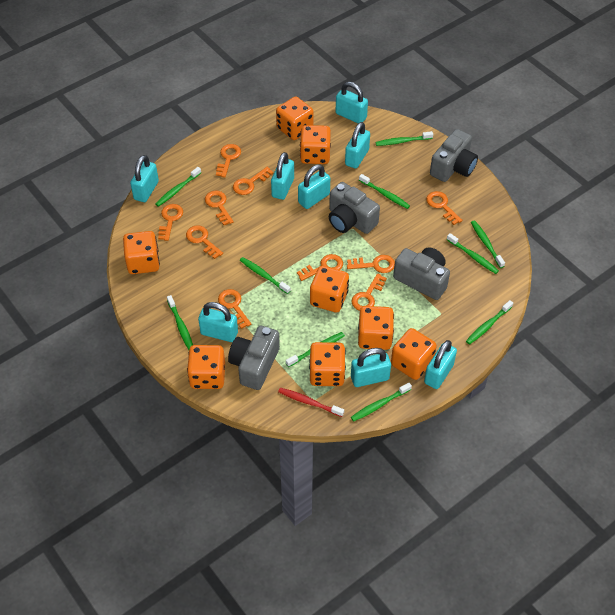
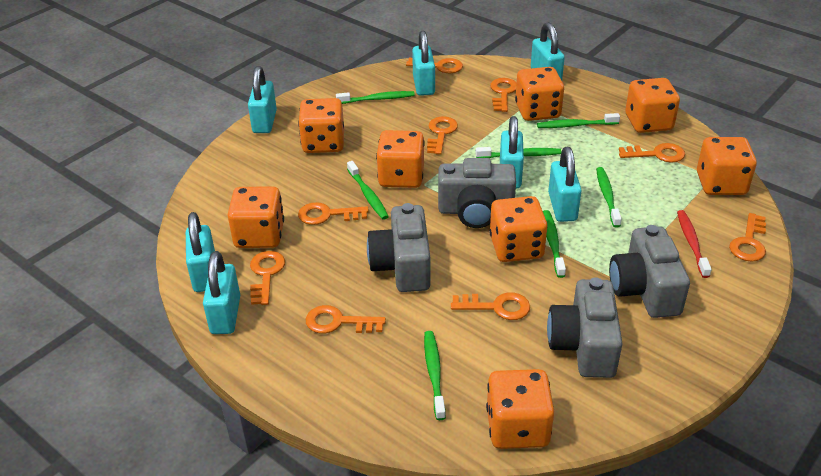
green toothbrush: [155,167,201,207] [167,295,193,350] [240,257,291,294] [286,332,345,367] [351,382,412,421] [359,174,410,209] [376,131,433,146] [447,233,499,274] [466,300,513,345] [471,220,505,268] = 10 -> [336,91,415,104] [347,161,389,220] [424,331,446,420] [476,147,561,158] [537,113,620,128] [543,210,566,278] [596,167,622,227] = 7
orange key: [158,204,183,241] [186,225,223,259] [205,191,234,225] [216,144,241,178] [218,289,251,329] [233,167,273,195] [297,254,343,281] [347,255,395,273] [351,273,387,311] [426,191,462,225] = 10 -> [250,251,285,305] [298,202,369,225] [306,305,386,334] [406,58,463,73] [427,116,458,155] [451,292,530,320] [490,78,516,112] [619,143,685,163] [729,213,766,262] = 9
turquoise padlock: [130,155,159,202] [198,302,238,342] [271,152,294,200] [298,164,330,209] [336,82,368,123] [345,122,370,169] [351,348,391,387] [424,340,457,389] = 8 -> [186,212,215,292] [203,251,240,334] [248,66,277,133] [412,31,435,96] [500,116,524,189] [531,22,565,80] [548,147,582,222] = 7

